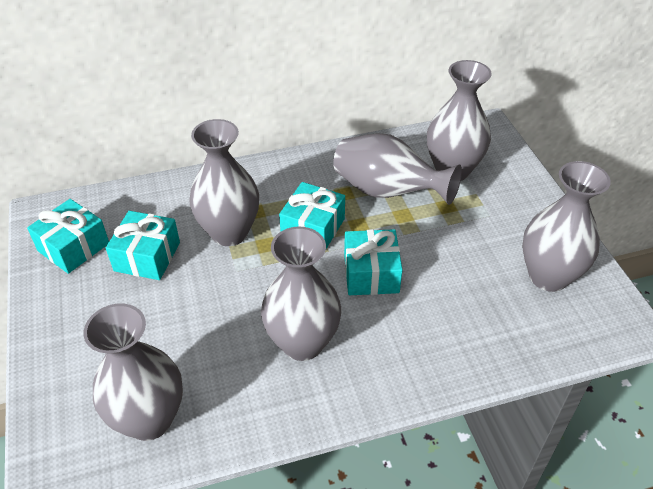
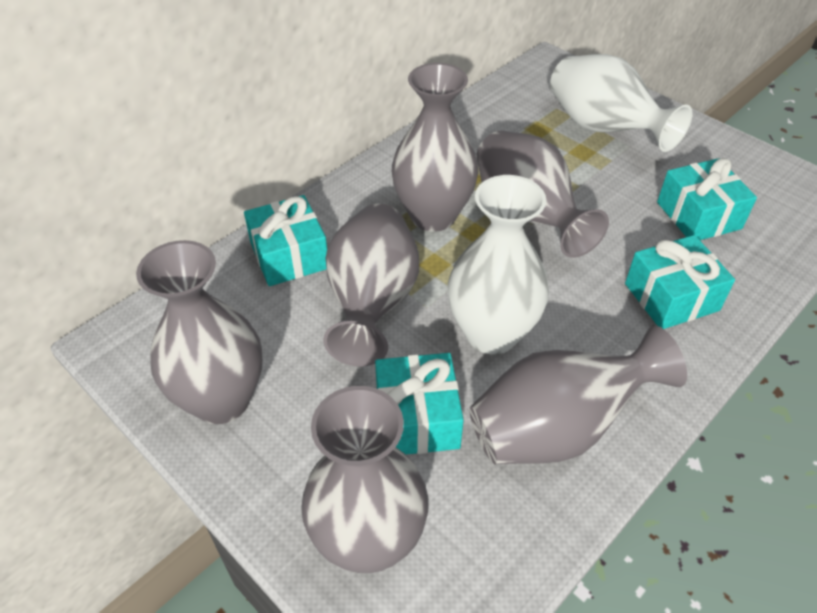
white vase: none = 0 -> [448,175,549,355] [550,54,693,152] = 2

